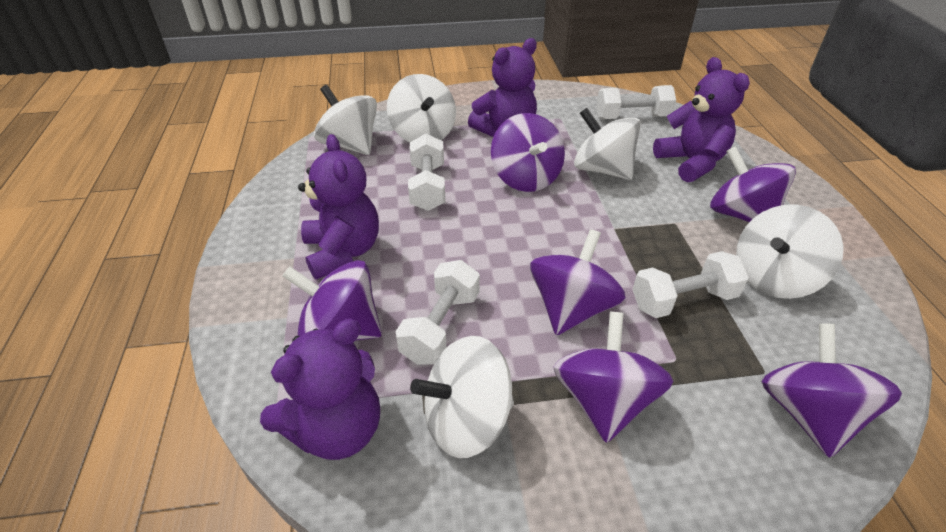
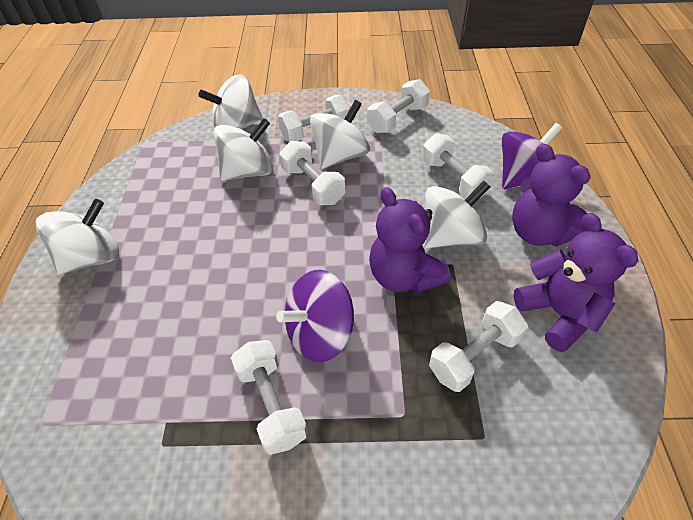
purple spinning top: [283,260,382,340] [491,113,565,192] [530,229,626,335] [553,312,673,443] [710,146,796,222] [761,323,902,458] = 6 -> [276,270,354,362] [502,123,562,189] = 2
purple teddy bear: [260,319,380,460] [298,134,379,280] [468,38,537,137] [653,57,750,182] = 4 -> [369,187,451,293] [512,144,590,246] [514,213,639,352] = 3
white dumbbell: [396,260,480,365] [408,134,445,211] [596,85,676,119] [632,251,749,318] = 4 -> [231,340,308,455] [278,95,350,142] [279,141,345,205] [367,79,430,133] [422,133,495,199] [429,301,528,392] = 6

